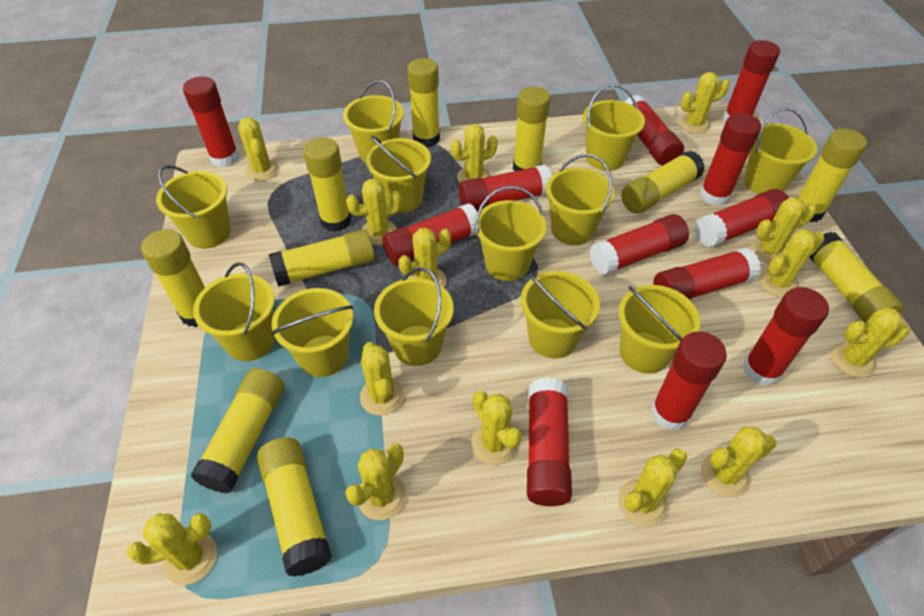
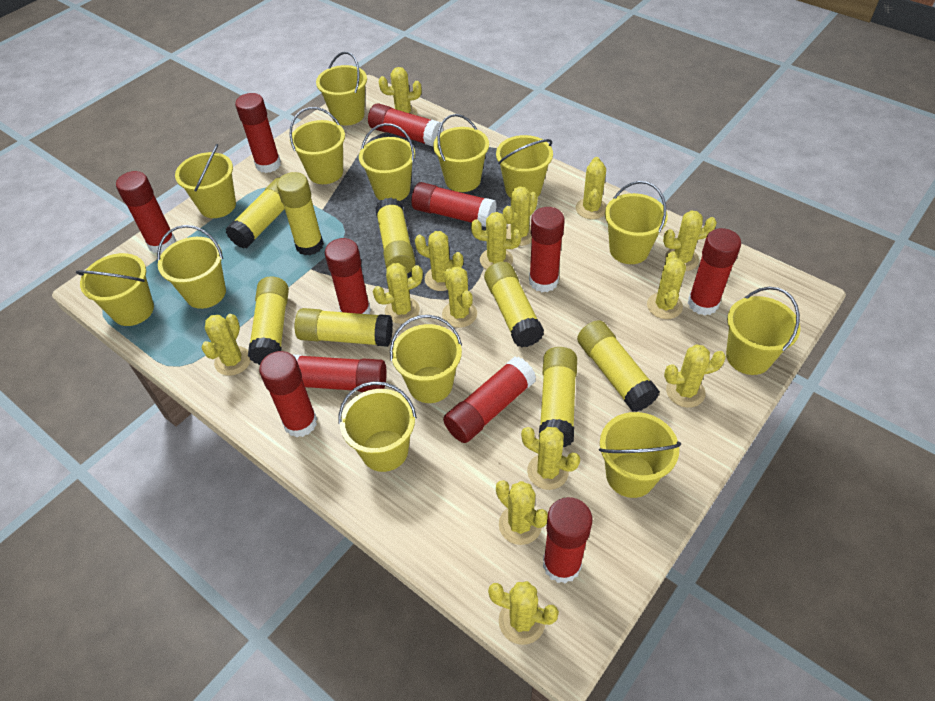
red glue stick: [183,77,239,167] [382,203,477,266] [459,164,552,211] [527,377,572,506] [589,214,689,275] [624,95,684,166] [651,331,727,431] [653,248,761,300] [695,189,789,247] [699,113,761,206] [723,40,780,123] [743,287,829,386] = 12 -> [116,171,176,253] [235,93,281,173] [259,351,317,437] [292,354,387,392] [325,238,371,314] [368,103,443,146] [412,182,497,227] [443,357,536,443] [529,207,565,292] [543,497,593,584] [688,228,741,316] = 11
yellow bucket: [156,165,231,249] [193,262,275,361] [272,288,353,377] [343,80,404,163] [366,136,431,213] [374,267,454,366] [475,186,547,281] [521,271,600,359] [546,154,614,245] [583,84,645,171] [618,285,700,374] [744,107,817,194] = 12 -> [76,253,154,326] [157,225,226,309] [175,144,236,218] [289,107,345,184] [316,52,367,125] [339,381,417,472] [359,123,415,201] [390,315,462,403] [433,114,489,192] [496,135,553,198] [599,412,681,498] [605,181,668,264] [726,287,800,375] = 13
yellow glue stick: [141,229,205,327] [191,368,284,494] [257,437,332,577] [269,229,375,286] [303,137,351,232] [407,58,440,147] [513,87,550,171] [621,150,705,214] [797,128,867,222] [809,231,903,323] = 10 -> [226,177,285,249] [248,276,289,365] [277,172,324,255] [294,308,393,347] [375,198,416,274] [484,262,544,347] [539,347,577,447] [577,320,660,412] = 8

